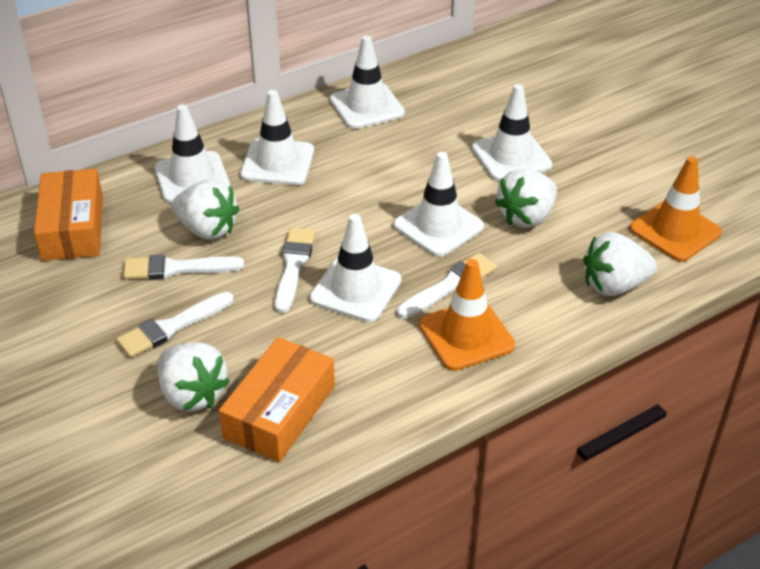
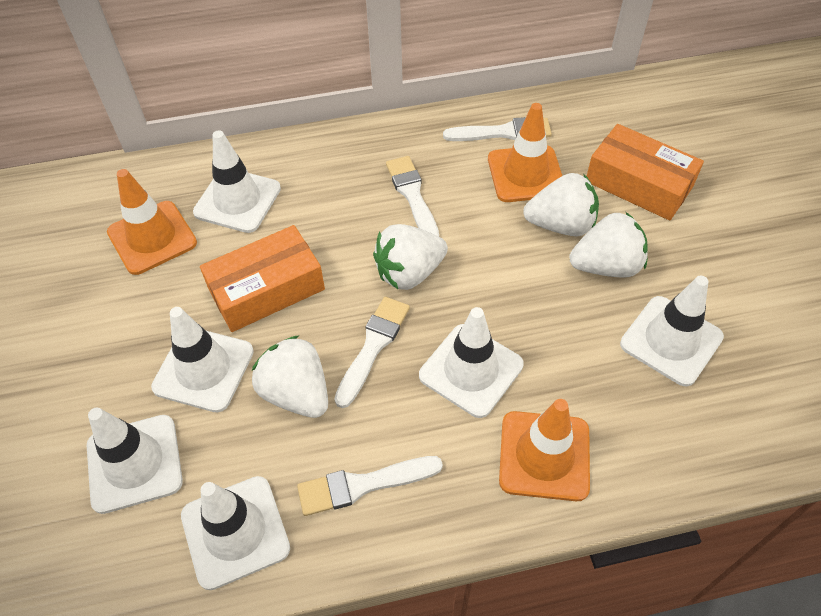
orange traffic cone: [419,259,515,371] [630,156,722,261] = 2 -> [107,169,197,275] [488,103,562,202] [499,399,590,501] = 3

